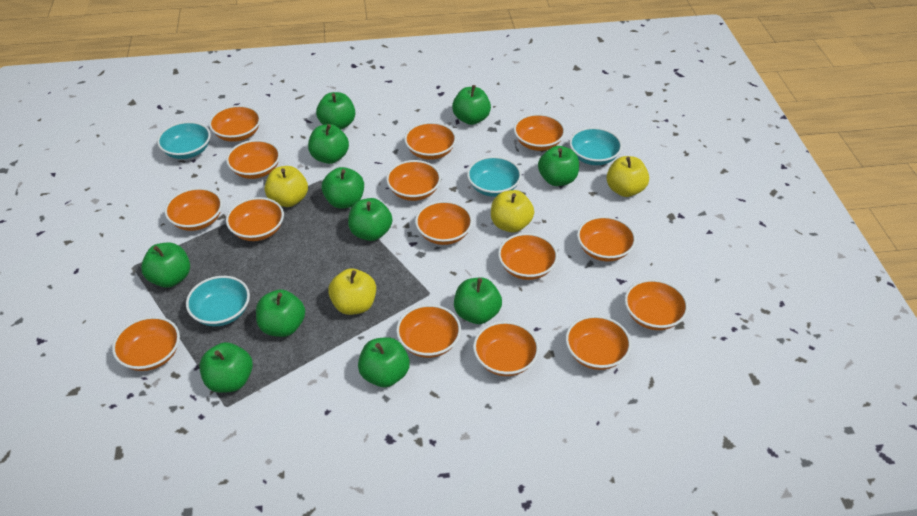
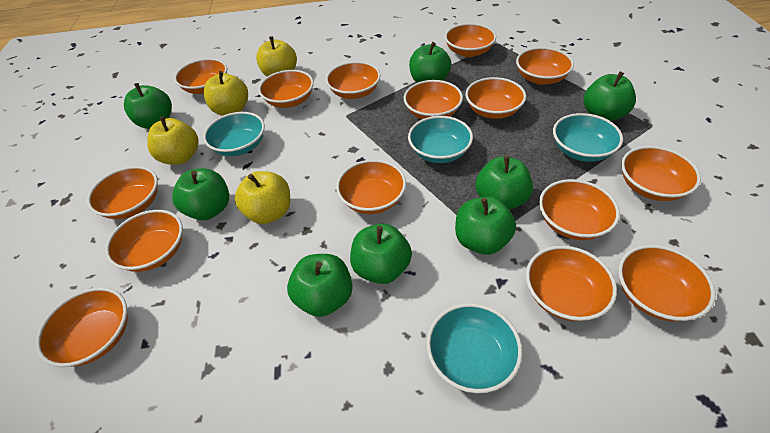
green apple: [141,242,190,288] [200,342,253,393] [256,289,305,337] [308,124,349,164] [316,92,355,130] [322,167,364,209] [348,198,392,241] [358,337,410,387] [452,85,491,125] [454,278,502,324] [538,146,579,186] = 11 -> [124,83,172,129] [172,168,229,220] [287,254,353,317] [350,224,412,284] [409,42,451,83] [455,197,516,255] [476,156,533,209] [584,71,636,121] = 8

